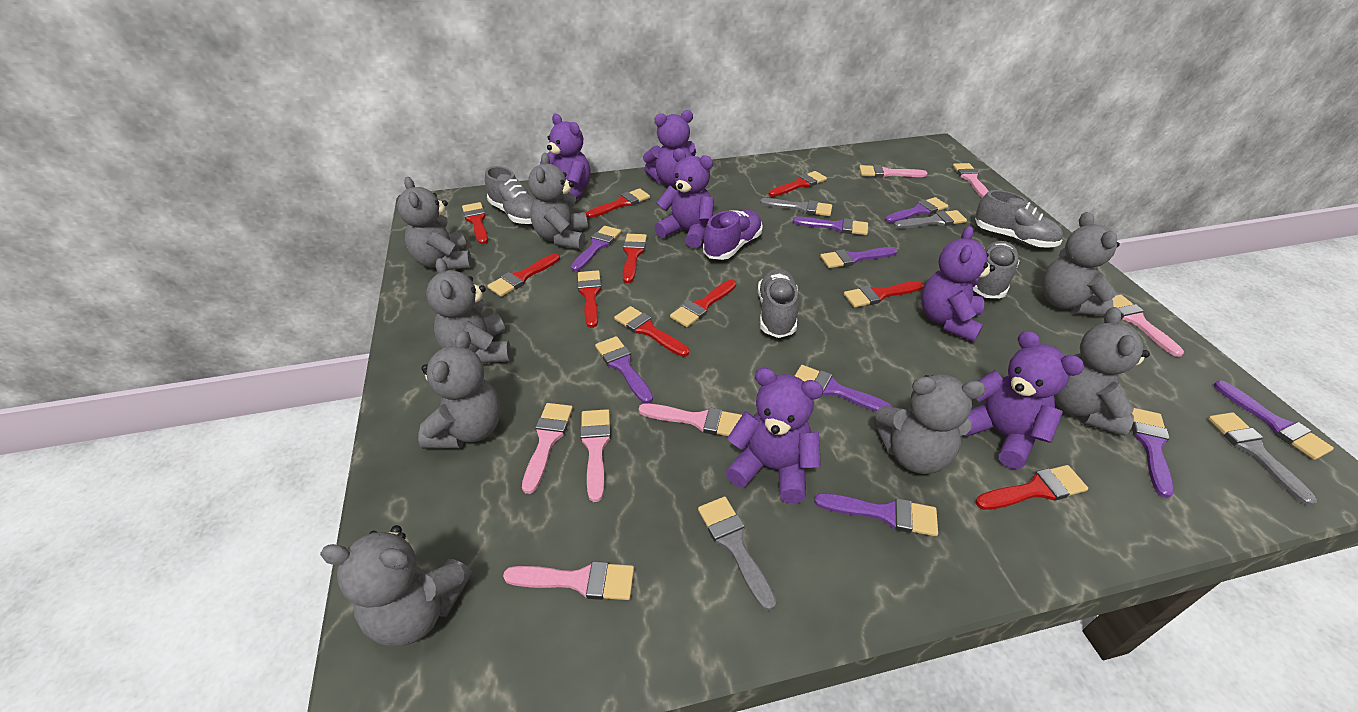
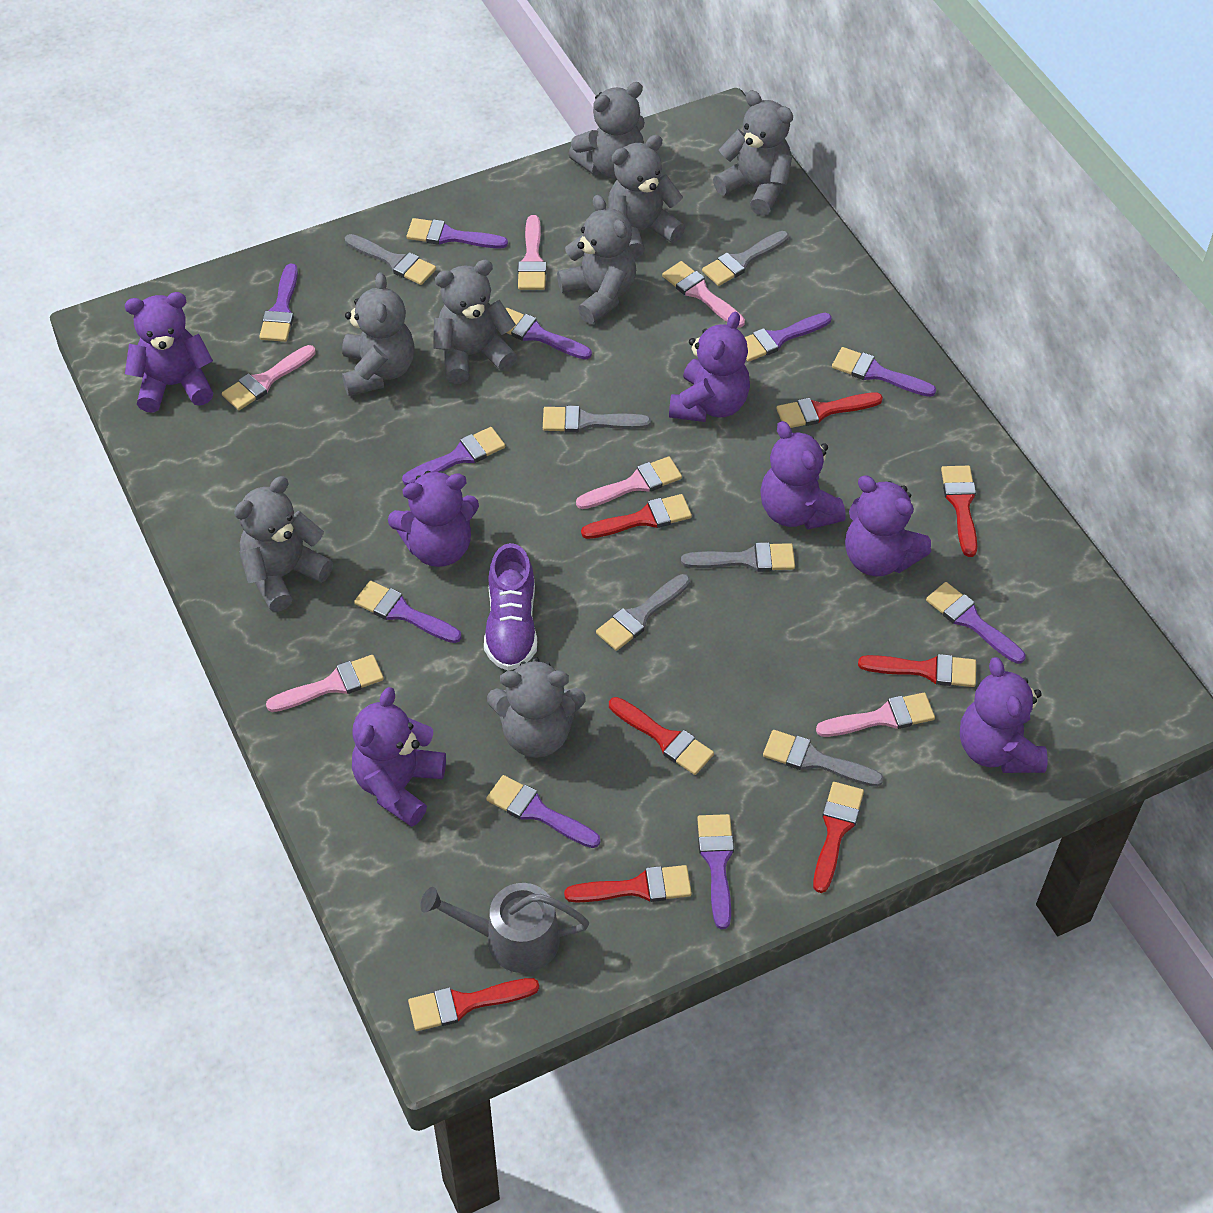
grey brush: [698,497,777,611] [760,198,832,216] [894,210,967,229] [1208,412,1317,506] = 4 -> [345,234,436,285] [543,406,651,433] [596,574,690,651] [681,542,795,572] [702,231,789,286] [763,730,884,787] = 6
grey shoe: [485,166,535,224] [758,268,799,338] [973,241,1020,298] [975,190,1063,248] = 4 -> none = 0
grey watering can: none = 0 -> [420,883,589,973] = 1
pink brush: [503,561,634,600] [522,403,573,494] [580,409,611,502] [639,403,742,436] [859,165,927,177] [953,163,988,198] [1112,295,1184,357] = 7 -> [222,345,315,410] [266,655,384,712] [518,215,546,290] [576,456,682,509] [662,261,745,328] [816,693,935,737] = 6
purple brush: [571,226,621,272] [595,336,653,403] [793,217,868,235] [795,365,893,412] [814,493,938,536] [820,247,897,268] [885,197,948,223] [1131,408,1174,498] [1214,381,1334,460] = 9 -> [259,264,298,342] [354,581,461,643] [402,427,505,485] [406,218,508,249] [486,775,600,848] [506,308,592,360] [697,814,734,929] [745,313,832,362] [832,347,936,397] [926,582,1025,664] = 10
purple teddy bear: [540,114,590,200] [643,110,696,186] [654,149,714,248] [726,368,823,503] [921,226,995,342] [962,331,1084,469] = 6 -> [125,292,213,413] [352,687,446,827] [388,471,479,567] [669,312,750,422] [760,421,846,530] [845,476,931,576] [960,657,1048,773] = 7
red brush: [462,202,488,244] [487,253,560,297] [577,270,602,328] [586,188,650,218] [614,306,689,357] [623,234,647,283] [670,280,736,327] [769,171,827,197] [844,281,924,308] [975,465,1088,510] = 10 -> [408,978,539,1031] [564,865,692,903] [581,494,692,539] [609,697,714,775] [776,393,883,428] [813,782,864,893] [858,654,976,687] [941,466,977,557] = 8

